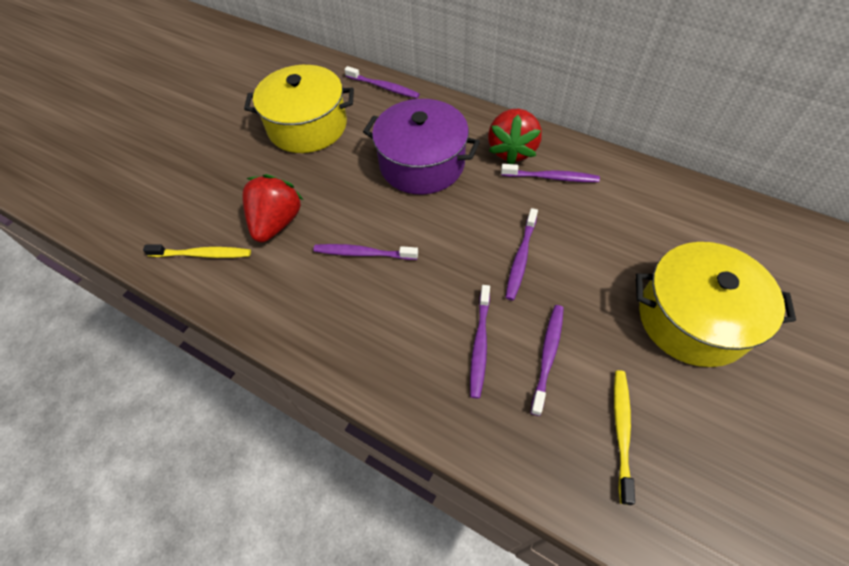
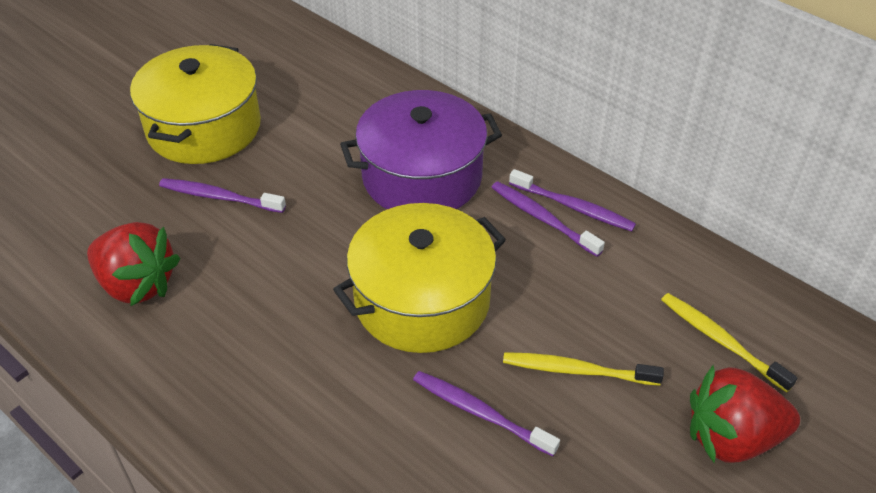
purple toothbrush: [314,244,418,260] [344,66,420,98] [470,285,490,399] [501,164,600,182] [505,208,538,300] [530,305,564,416] = 6 -> [159,178,286,213] [413,371,560,456] [491,181,605,257] [509,169,636,231] = 4

